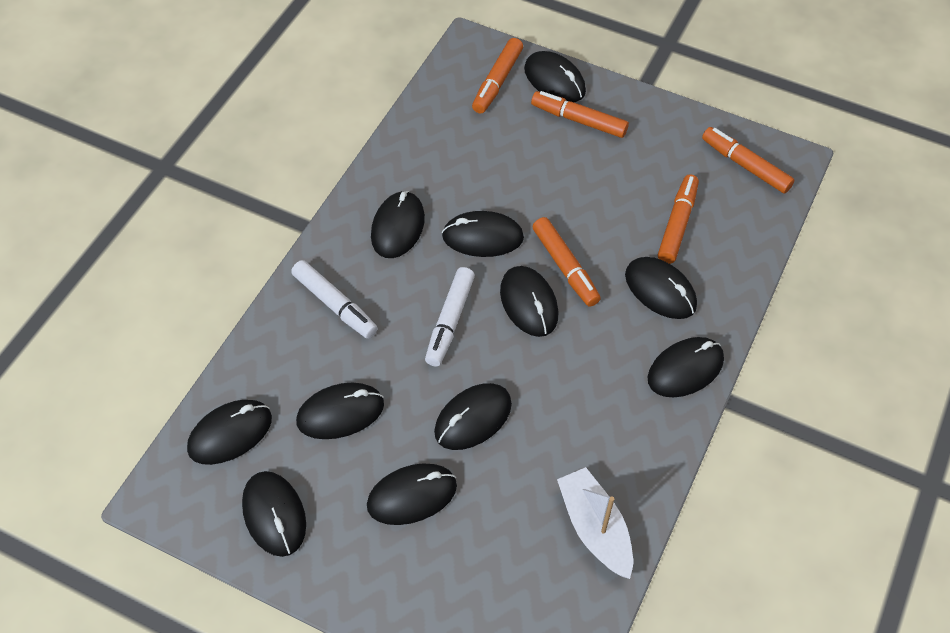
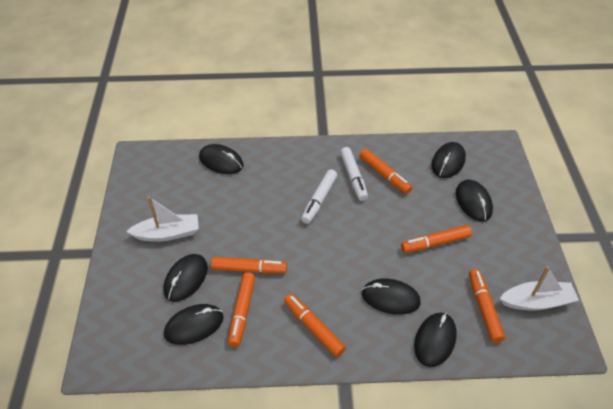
black mouse: [187,400,272,465] [242,471,306,557] [296,383,384,439] [367,463,457,525] [371,191,425,258] [434,383,512,450] [442,211,524,257] [500,266,558,337] [524,51,586,102] [625,257,697,319] [647,337,724,397] = 11 -> [163,254,208,302] [164,304,224,345] [199,144,243,174] [362,279,421,314] [414,313,457,367] [431,142,466,178] [456,180,493,221] = 7
orange marker: [472,38,523,114] [531,91,629,138] [532,217,601,307] [658,175,699,264] [702,127,794,194] = 5 -> [211,257,287,273] [228,272,255,347] [284,294,346,357] [359,149,412,194] [401,225,472,253] [469,269,505,343] = 6
white boat: [557,467,633,579] = 1 -> [126,197,199,242] [500,266,579,311] = 2

